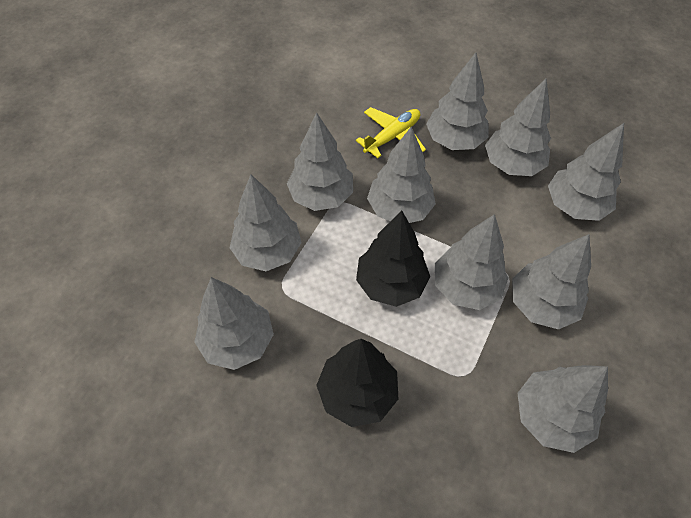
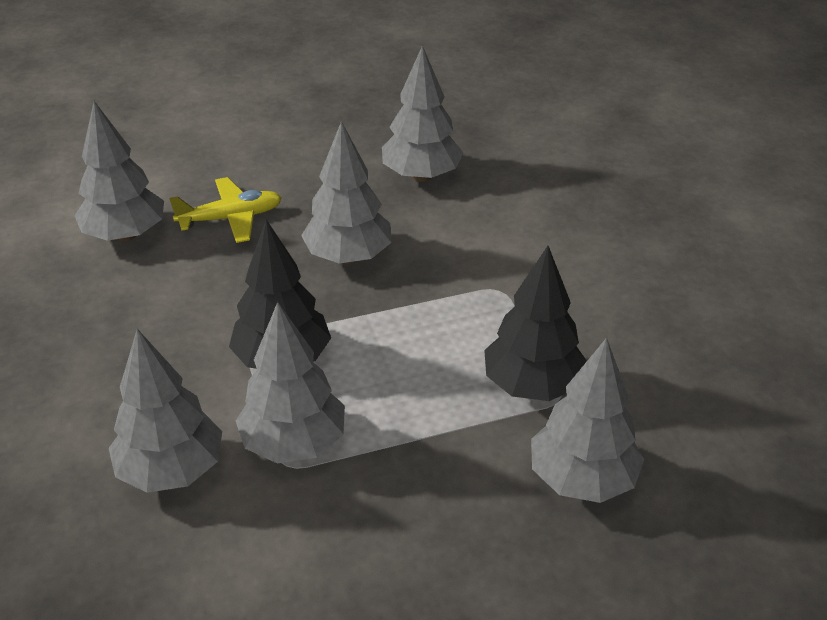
grey tree: [194,277,274,370] [229,174,302,271] [287,112,353,211] [367,126,436,223] [426,53,489,150] [435,214,508,310] [485,78,551,176] [512,234,591,329] [518,365,608,453] [548,123,624,221] = 10 -> [74,101,164,242] [109,329,222,493] [236,302,345,464] [301,121,391,264] [382,46,463,182] [531,338,644,503] = 6

